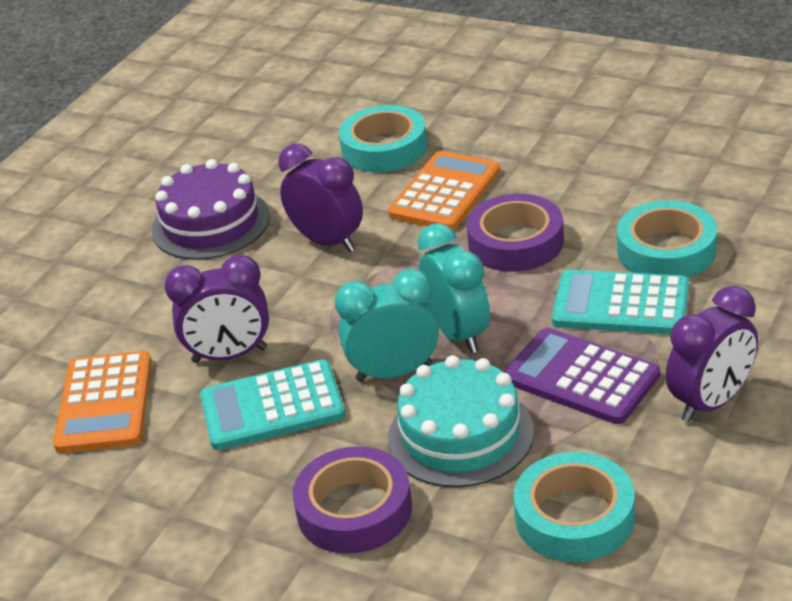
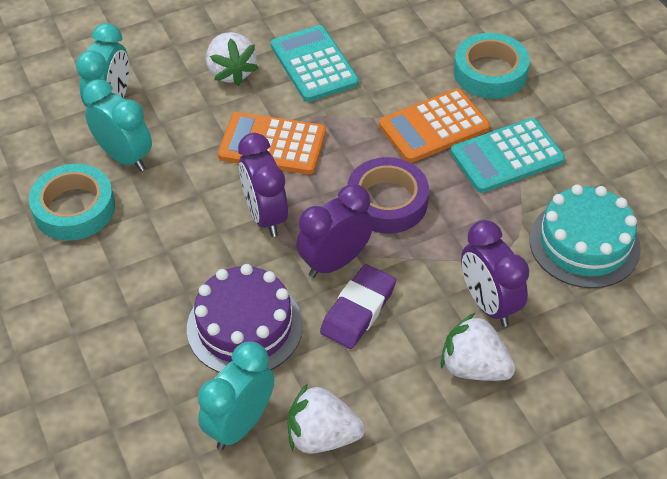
purple calculator: [504,328,660,424] = 1 -> none = 0
purple eraser: none = 0 -> [320,264,396,349] = 1
purple tape: [292,446,412,554] [466,194,564,272] = 2 -> [347,157,429,234] = 1
turquoise clock: [335,269,439,382] [417,223,490,353] = 2 -> [76,23,129,107] [83,79,152,171] [198,342,274,450] = 3
turquoise tape: [339,105,427,172] [513,452,635,562] [617,200,717,278] = 3 -> [29,164,115,241] [454,33,530,99] = 2
white strawberry: none = 0 -> [206,32,258,86] [288,383,365,454] [441,313,516,381] = 3

